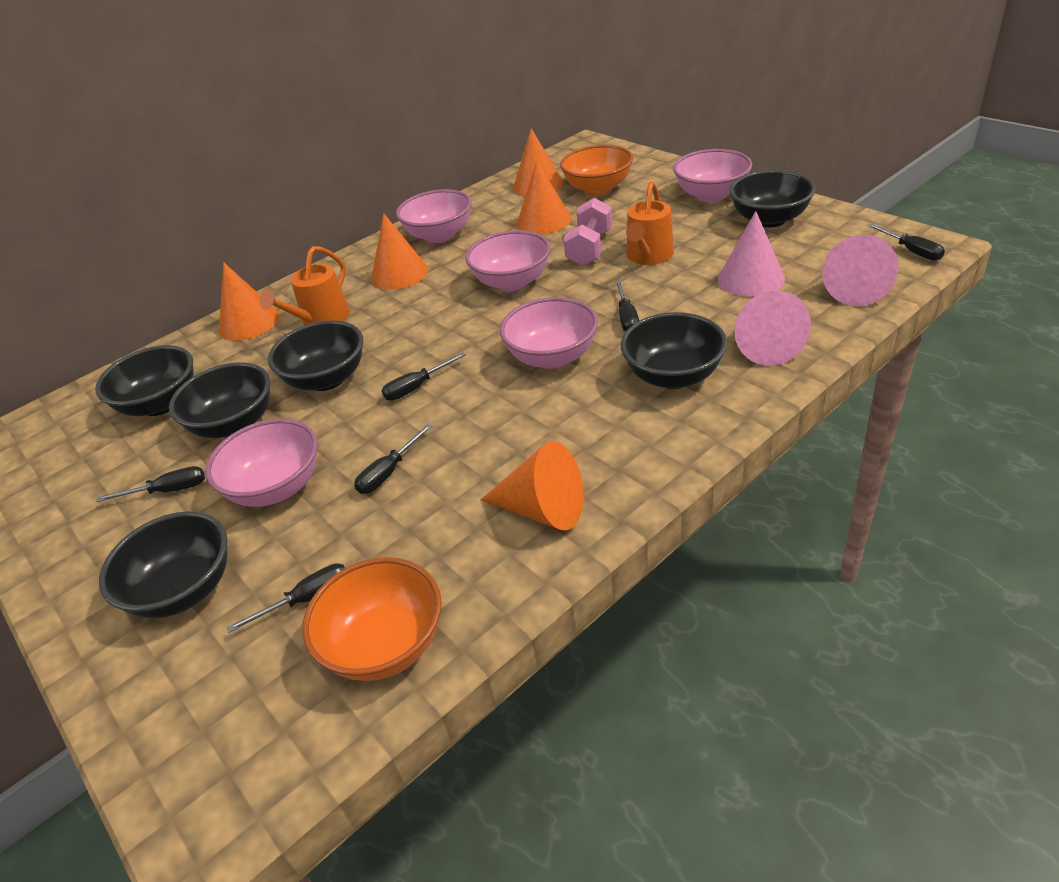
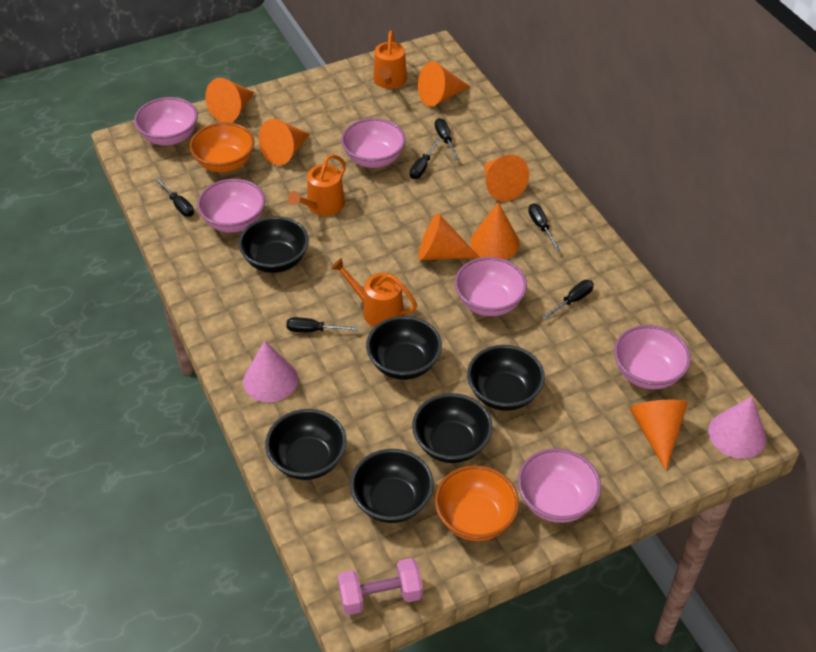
orange cone: [219,262,279,341] [371,213,428,290] [480,441,584,530] [513,128,563,197] [517,161,571,234] = 5 -> [205,78,254,123] [259,119,310,165] [418,61,470,107] [418,213,480,260] [470,202,520,259] [484,155,529,201] [630,400,688,470] = 7
orange watering can: [259,246,350,325] [626,181,674,265] = 2 -> [288,154,346,216] [331,258,417,327] [373,30,407,89] = 3
pink bowl: [205,419,318,507] [396,189,472,243] [465,230,551,291] [500,297,598,369] [673,149,752,202] = 5 -> [134,97,198,146] [197,179,265,233] [341,118,406,168] [455,257,527,316] [518,448,601,523] [614,325,691,389] = 6
pink cone: [718,211,785,297] [734,290,811,366] [822,235,899,306] = 3 -> [243,341,298,402] [708,396,766,459] = 2

